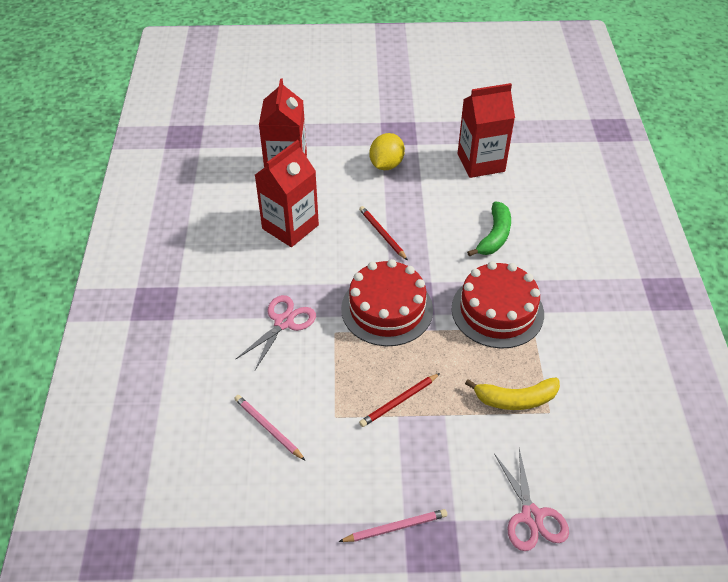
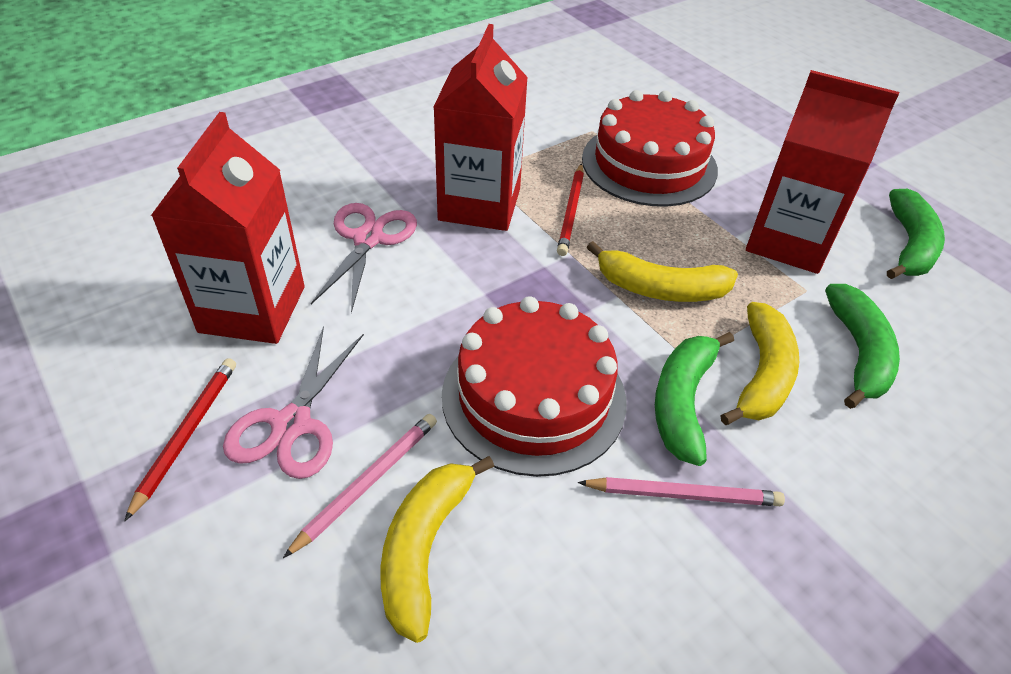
green banana: [467,201,511,257] = 1 -> [655,332,734,466] [825,284,900,409] [887,189,945,279] = 3
yellow banana: [465,378,560,410] = 1 -> [380,456,494,643] [587,241,738,302] [720,302,799,425] = 3
yellow lemon: [369,133,405,170] = 1 -> none = 0

